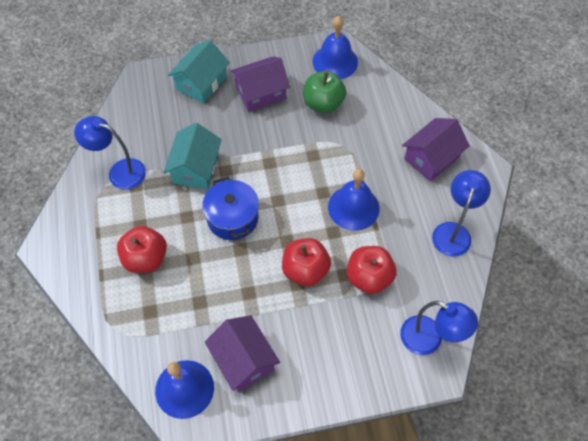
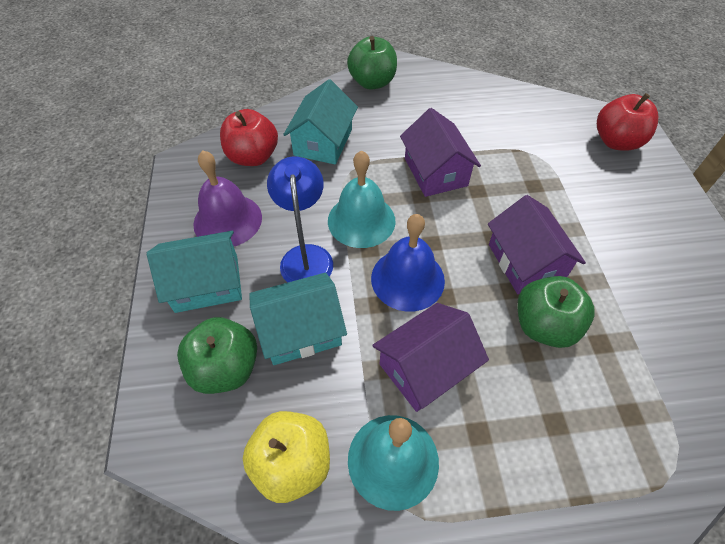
blue bell: [155,360,214,419] [313,16,358,79] [328,169,380,231] = 3 -> [371,214,445,312] = 1
blue lamp: [74,116,146,190] [400,301,478,355] [432,170,491,257] = 3 -> [267,156,333,283] = 1
blue pot: [202,176,259,240] = 1 -> none = 0
green apple: [304,71,346,113] = 1 -> [177,317,257,394] [347,36,397,90] [517,276,594,348] = 3
purple bell: none = 0 -> [193,151,262,246] = 1
red apple: [117,226,167,273] [282,238,331,286] [347,246,397,294] = 3 -> [220,109,278,166] [597,93,658,151] = 2
turquoise bell: none = 0 -> [328,150,396,248] [348,415,439,511] = 2
turquoise house: [164,123,222,189] [168,40,230,103] = 2 -> [147,231,242,313] [249,273,347,365] [283,79,358,165] = 3
yellow apple: none = 0 -> [243,411,330,503] = 1

